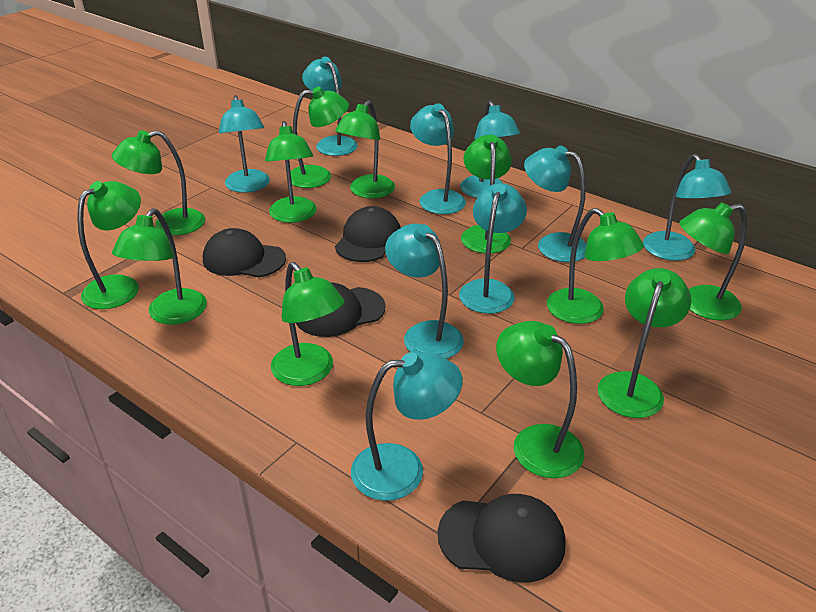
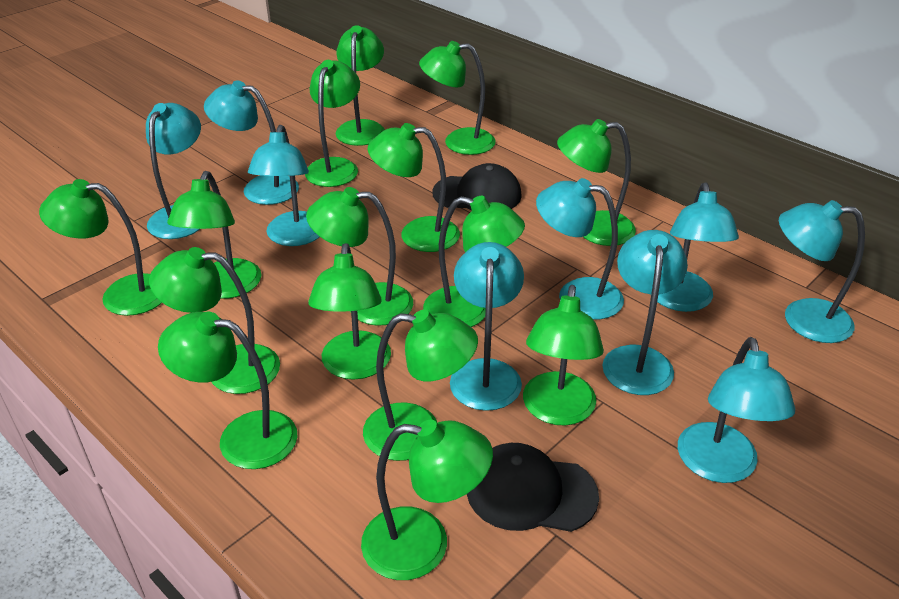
black cap: [203,228,286,278] [296,282,385,337] [335,206,401,262] [438,494,566,583] = 4 -> [432,163,522,210] [467,443,599,532] = 2
green lamp: [77,181,141,309] [112,130,205,235] [112,208,207,325] [265,121,317,223] [271,262,345,386] [291,87,349,188] [335,100,395,198] [461,135,512,253] [496,321,584,478] [547,208,644,324] [597,268,691,418] [679,202,747,321] = 12 -> [39,179,162,316] [149,247,280,394] [158,311,298,469] [167,171,261,299] [305,60,360,187] [306,187,413,326] [308,243,391,380] [336,25,385,146] [361,419,493,580] [363,309,478,461] [368,123,460,252] [419,41,496,155] [423,196,525,327] [523,285,604,425] [557,119,636,246] = 15

